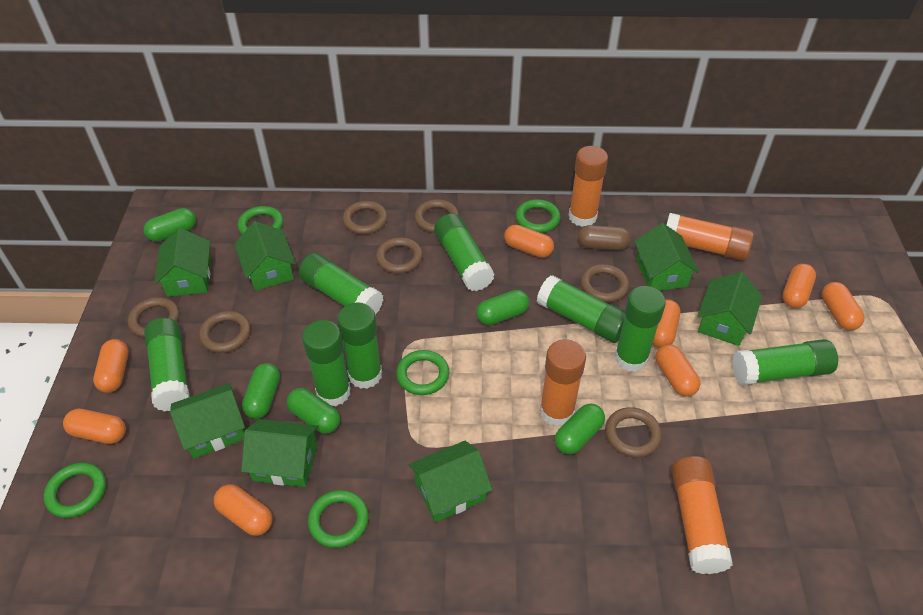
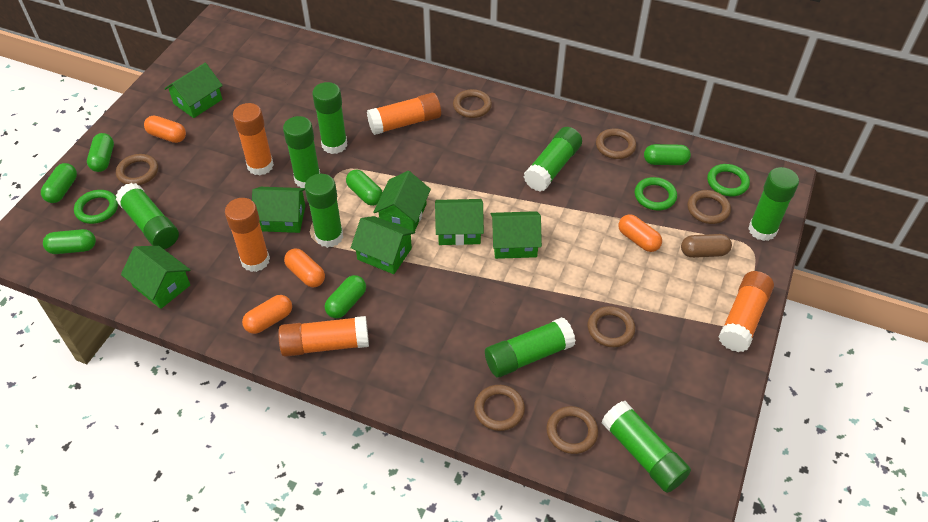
green capsule: [144,208,196,241] [242,363,280,419] [287,388,340,434] [476,290,529,325] [555,404,605,454] = 5 -> [41,163,77,203] [43,229,96,254] [87,133,114,172] [325,275,366,318] [346,170,383,206] [644,144,691,165] = 6
green ring: [44,463,106,518] [238,206,283,234] [308,490,369,548] [396,350,449,395] [516,199,561,233] = 5 -> [74,190,118,224] [635,177,677,211] [707,164,750,196] = 3
orange capsule: [63,409,126,444] [93,339,129,393] [214,484,272,536] [504,225,554,258] [653,299,680,348] [656,344,700,397] [783,264,816,308] [822,282,865,330] = 8 -> [144,115,186,143] [242,295,292,334] [284,248,325,287] [618,214,662,252] = 4
orange glue stick: [540,339,586,426] [569,146,608,227] [667,213,754,260] [671,456,733,574] = 4 -> [225,198,270,272] [233,103,274,176] [278,316,369,357] [367,93,441,135] [719,271,774,352] = 5

